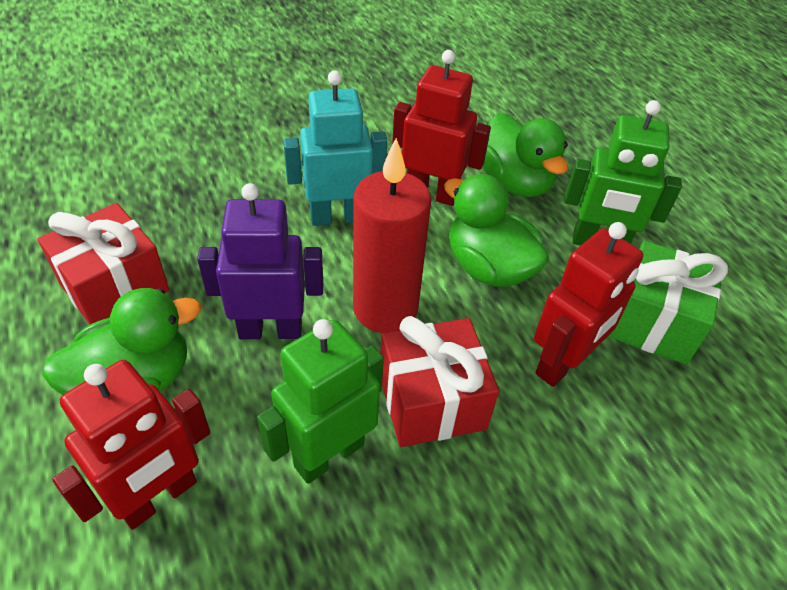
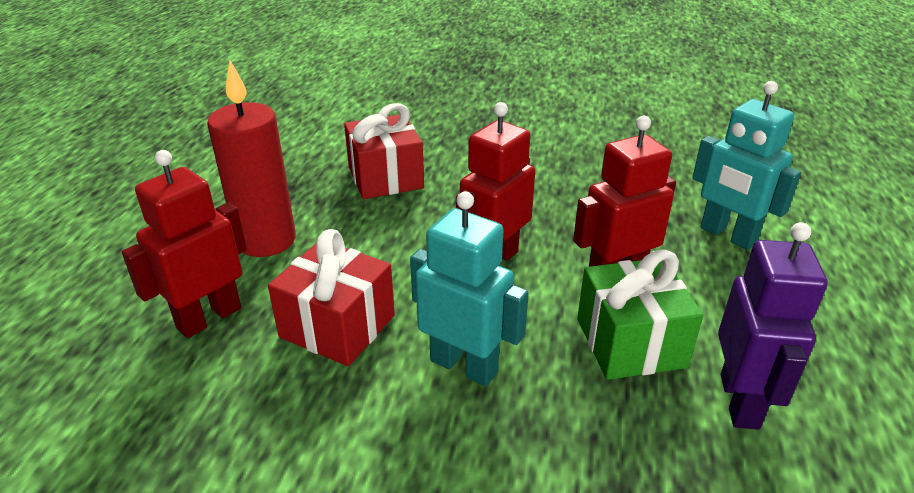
green duck: [42,288,201,395] [444,174,549,287] [483,113,568,197] = 3 -> none = 0
green robot: [257,319,384,484] [564,100,682,246] = 2 -> none = 0
turquoise robot: [283,70,387,226] = 1 -> [410,192,529,386] [692,81,801,250] = 2

